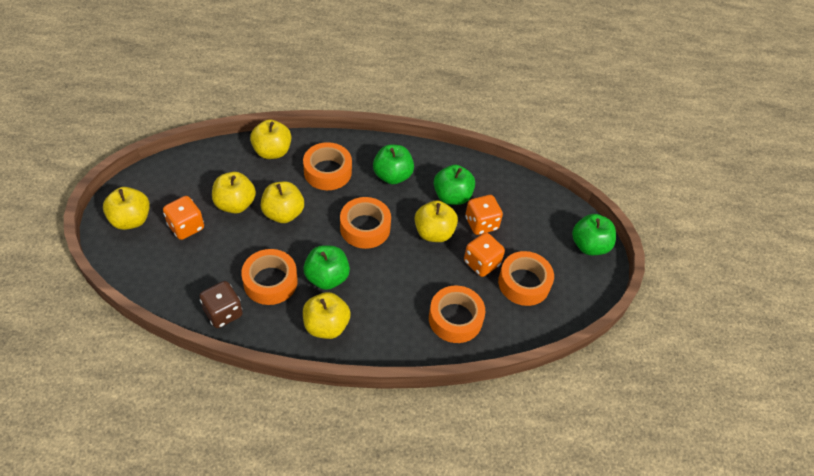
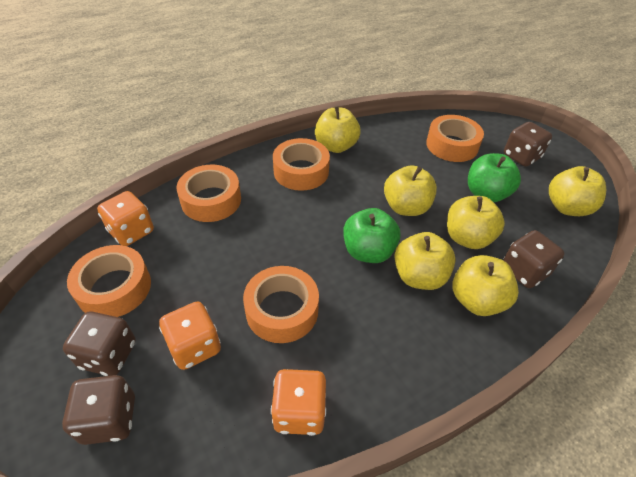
brown dice: [199,281,243,328] = 1 -> [62,375,135,445] [63,312,136,376] [503,230,565,288] [504,122,552,167] = 4
green apple: [303,245,350,290] [373,145,414,184] [434,165,475,205] [572,214,616,255] = 4 -> [343,208,401,263] [468,153,521,202] = 2

